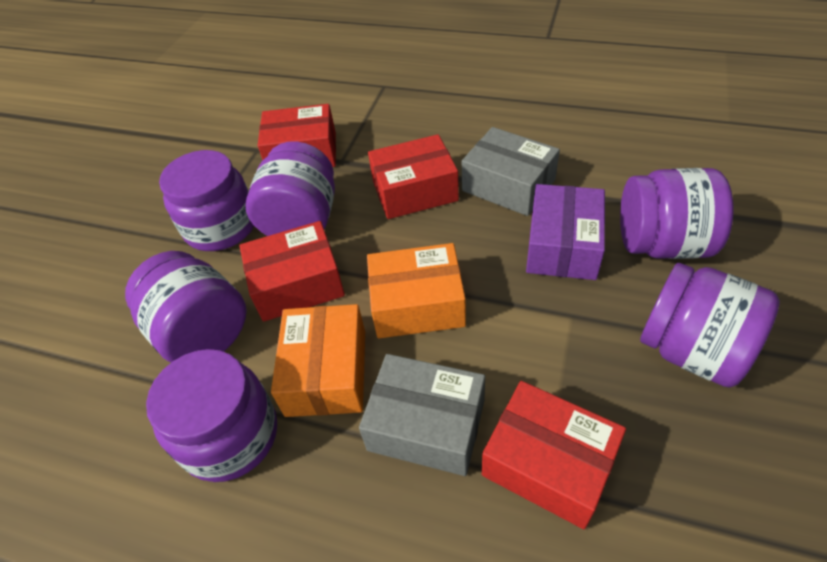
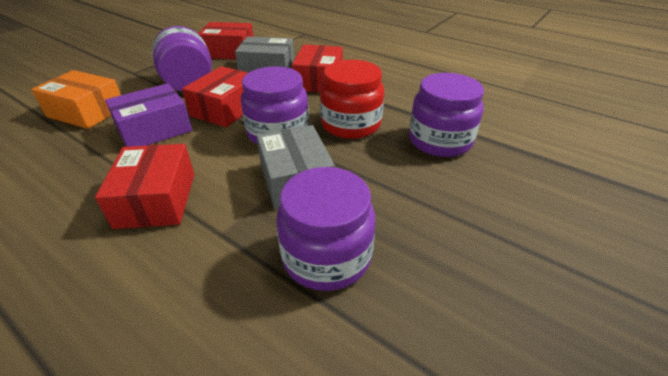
orange box: [271,304,365,417] [367,243,466,338] = 2 -> [31,70,121,129] = 1
purple jar: [125,251,247,363] [146,349,277,482] [159,150,254,251] [245,141,335,236] [620,168,734,259] [640,263,780,388] = 6 -> [152,26,212,92] [241,66,309,145] [276,167,375,291] [409,73,484,157] = 4
red jar: none = 0 -> [320,60,384,139] = 1

